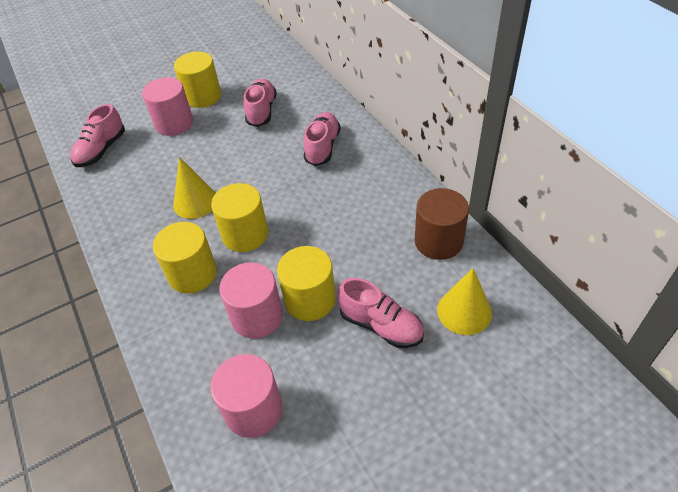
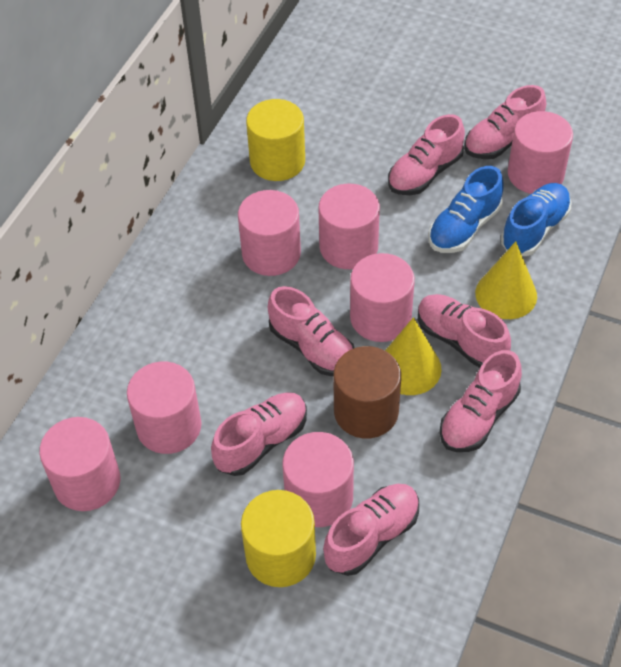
blue shoe: none = 0 -> [428,166,503,253] [501,183,571,256] = 2
pink cylinder: [142,77,193,136] [211,354,282,438] [219,262,283,339] = 3 -> [39,417,120,511] [127,362,202,454] [238,190,301,276] [282,432,354,527] [318,184,380,269] [350,253,415,342] [508,111,573,194] = 7
pink shoe: [70,104,125,167] [244,79,277,127] [303,112,341,166] [337,278,424,348] = 4 -> [211,392,307,476] [268,286,354,376] [323,484,419,576] [388,114,465,195] [418,294,511,368] [440,350,522,452] [464,85,546,159] = 7
yellow cylinder: [153,222,217,294] [174,52,221,108] [211,183,268,252] [277,246,336,321] = 4 -> [241,490,316,587] [246,99,305,181] = 2

